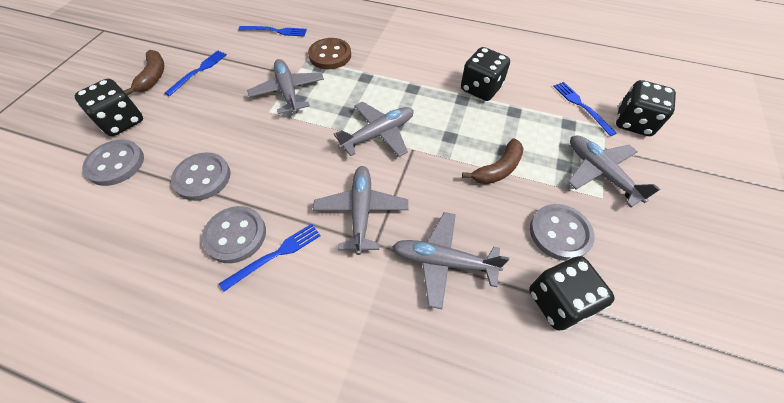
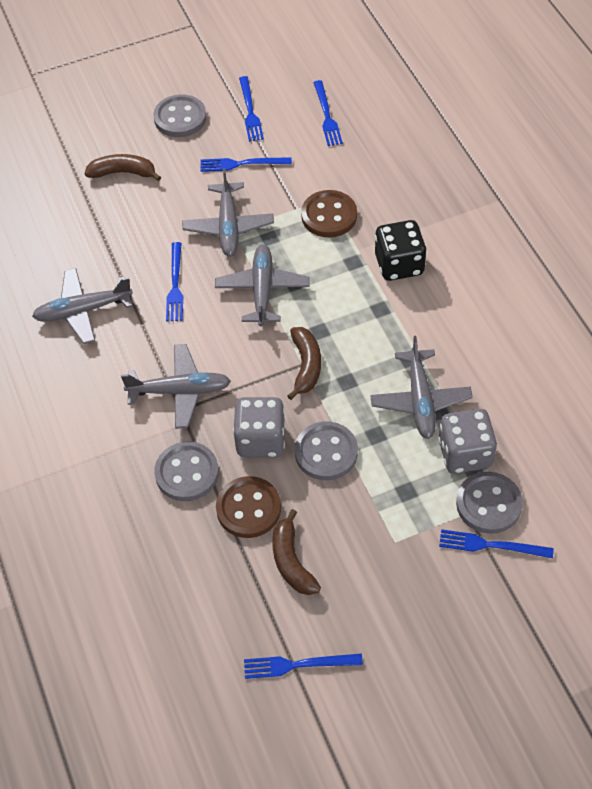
black dice: [75,79,143,136] [461,47,510,101] [529,256,615,330] [616,80,676,136] = 4 -> [375,220,427,281] = 1
blue fork: [165,50,227,96] [219,224,321,292] [239,26,307,36] [553,82,617,136] = 4 -> [166,242,183,321] [200,157,292,172] [239,76,264,142] [244,653,363,679] [313,80,343,146] [439,529,554,558] = 6
brown banana: [124,50,164,95] [462,139,524,184] = 2 -> [85,154,161,181] [272,509,321,595] [287,327,321,400] = 3
brown button: [308,38,351,69] = 1 -> [216,476,281,538] [301,190,357,238] = 2
grey dice: none = 0 -> [233,397,286,457] [438,409,497,474] = 2

